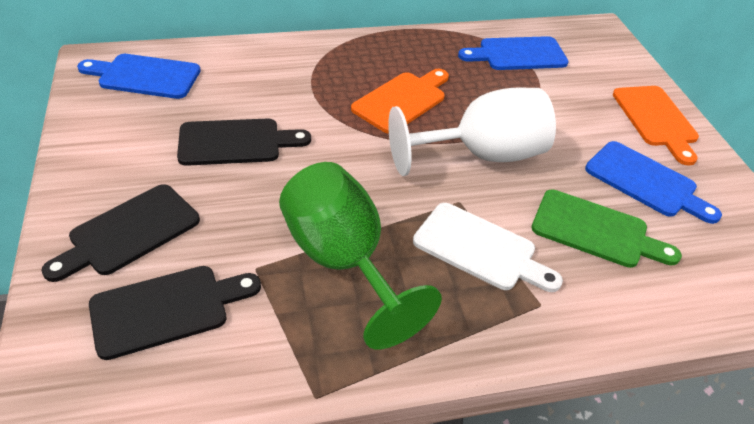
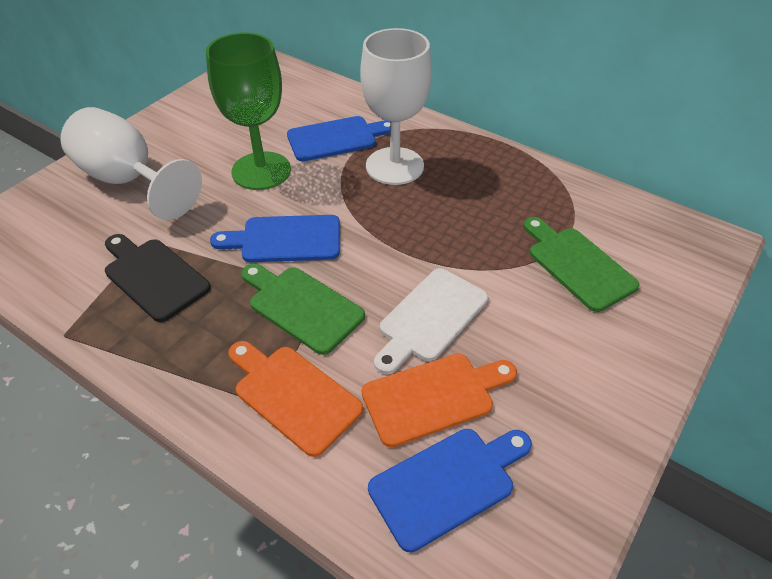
black cutting board: [41,184,200,282] [89,266,261,360] [177,119,311,166] = 3 -> [105,234,211,322] = 1
green cutting board: [532,189,682,268] = 1 -> [241,264,365,355] [523,217,640,312] = 2
white goblet: [388,88,556,176] = 1 -> [60,107,202,220] [360,28,432,185] = 2

